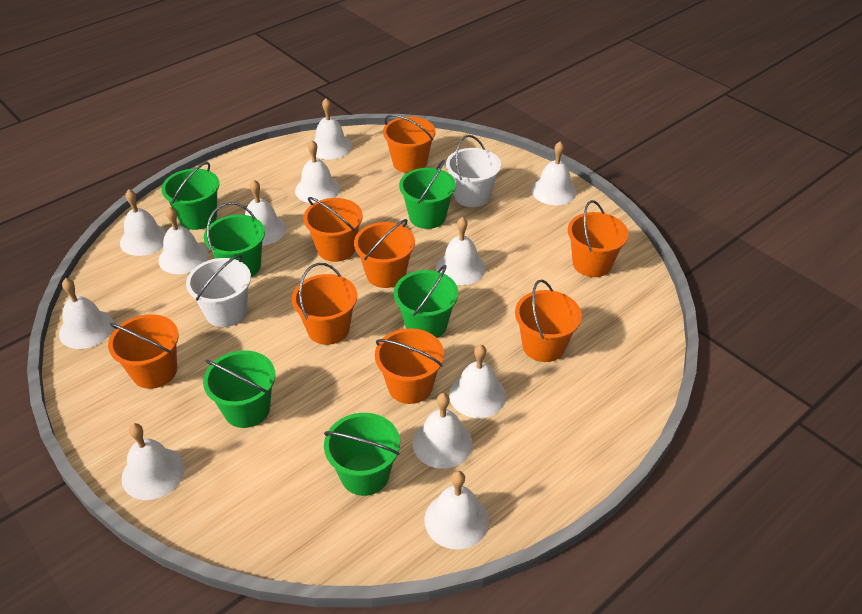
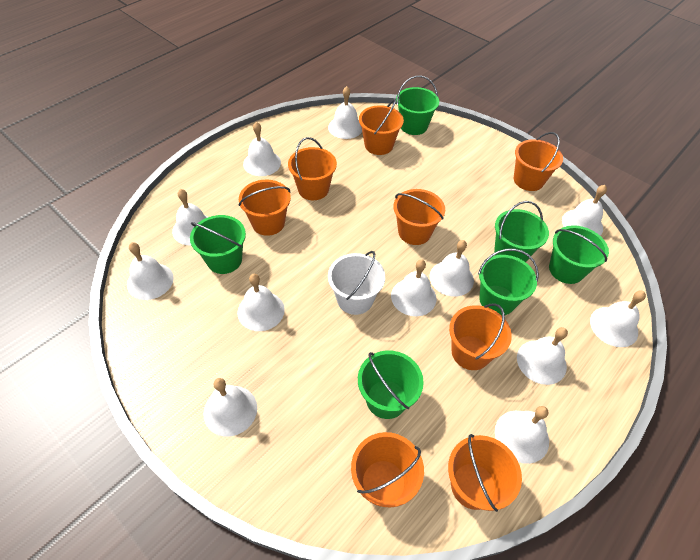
white bucket: [186,255,251,327] [446,135,501,207] = 2 -> [328,251,385,315] = 1

